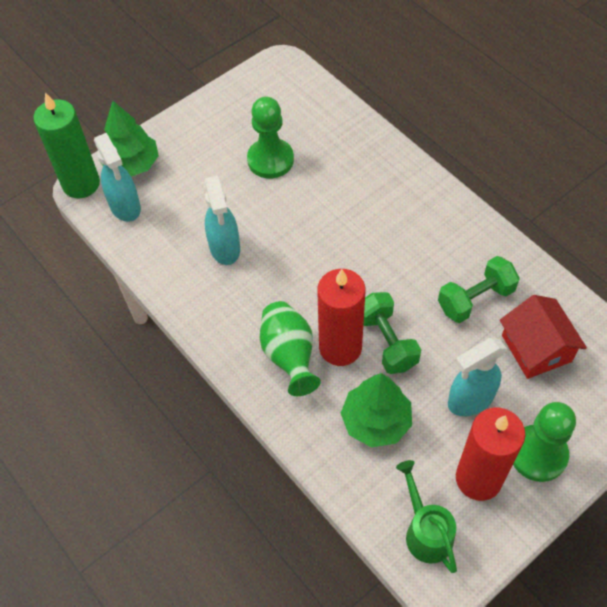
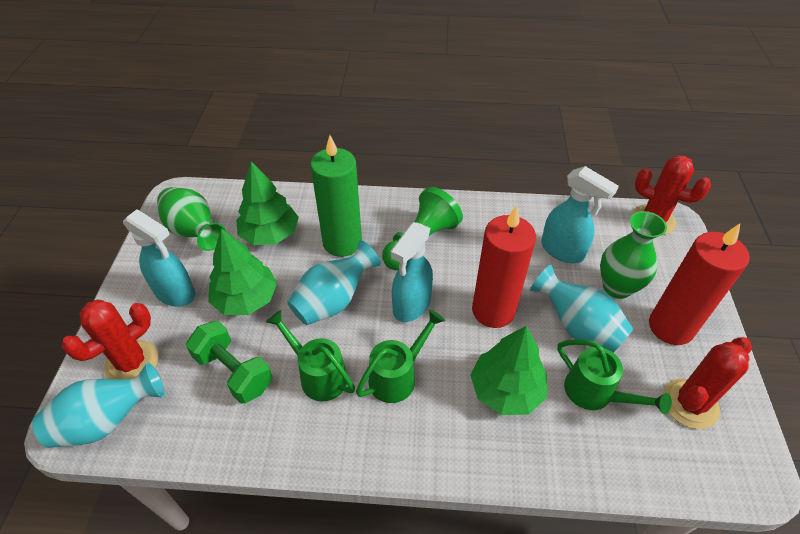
green dumbbell: [363,292,421,374] [438,256,520,323] = 2 -> [186,321,272,404] = 1
green pawn: [247,97,294,178] [513,402,576,482] = 2 -> [382,187,463,271] = 1
green tree: [102,101,159,177] [340,373,412,448] = 2 -> [208,228,277,315] [236,161,299,245] [470,326,547,415] = 3
green vase: [260,301,321,396] = 1 -> [157,187,226,251] [600,211,667,299] = 2
green watering can: [396,460,457,573] = 1 -> [266,310,355,401] [356,310,445,403] [558,339,672,414] = 3
red cactus: none = 0 -> [62,299,158,379] [632,155,711,235] [663,337,752,429] = 3
red house: [500,295,587,379] = 1 -> none = 0
turquoise vase: none = 0 -> [32,363,165,448] [287,240,381,325] [530,265,634,353] = 3

